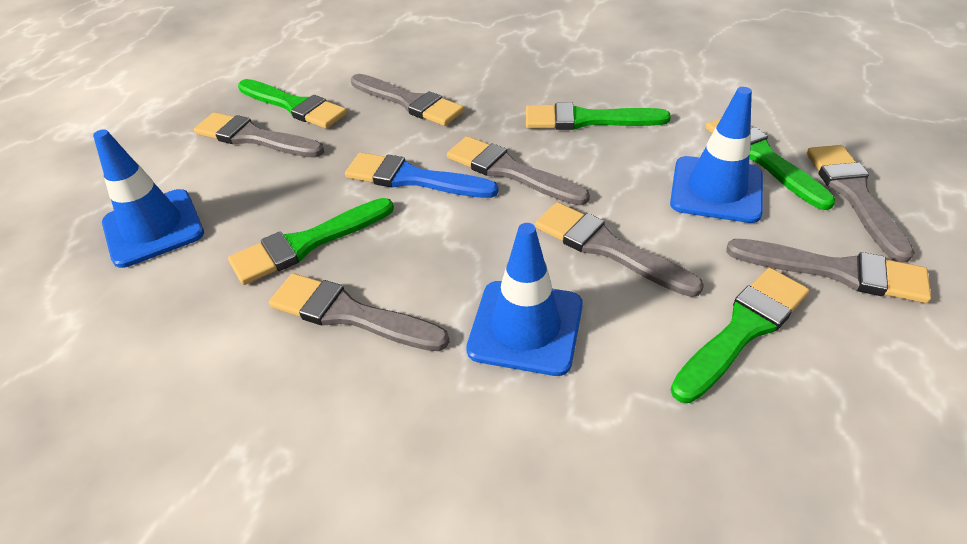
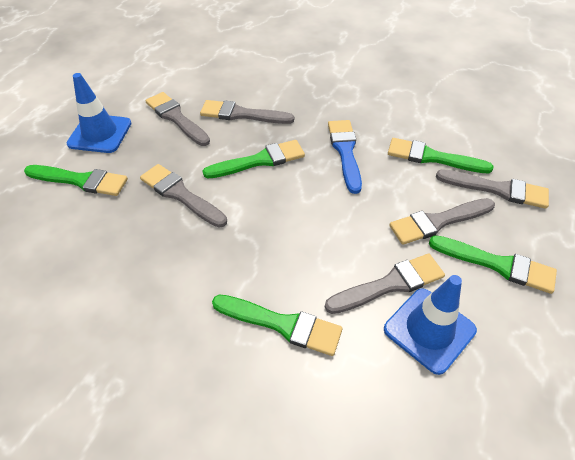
blue traffic cone: [93,129,204,268] [466,223,583,376] [670,87,763,223] = 3 -> [67,73,131,153] [384,275,477,375] = 2
grey brush: [194,112,324,158] [269,273,450,351] [351,74,464,126] [447,136,590,205] [535,202,704,297] [726,239,931,303] [806,145,915,263] = 7 -> [140,164,227,227] [146,92,210,146] [200,100,294,124] [325,254,445,314] [389,198,495,245] [436,169,549,209] = 6

